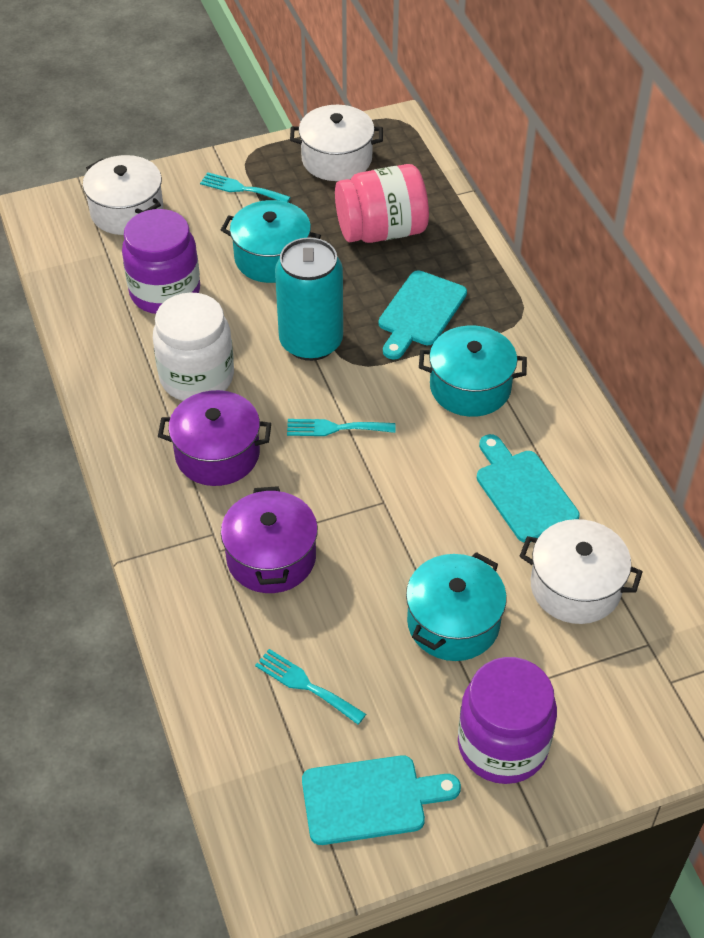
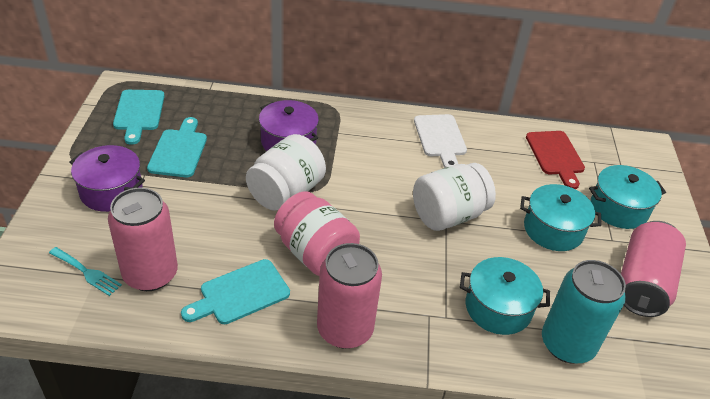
pink can: none = 0 -> [108,188,178,291] [317,243,382,349] [621,221,686,317] = 3
purple jar: [122,209,200,314] [458,657,557,784] = 2 -> none = 0
red cutting board: none = 0 -> [526,131,585,189] = 1
turquoise fork: [200,172,291,202] [255,649,366,725] [287,419,395,436] = 3 -> [49,247,122,296] = 1
white cutting board: none = 0 -> [414,114,467,168] = 1
white jar: [153,292,234,401] = 1 -> [246,134,326,211] [413,163,496,231] = 2
white pot: [83,155,163,235] [290,105,383,181] [520,519,643,624] = 3 -> none = 0

